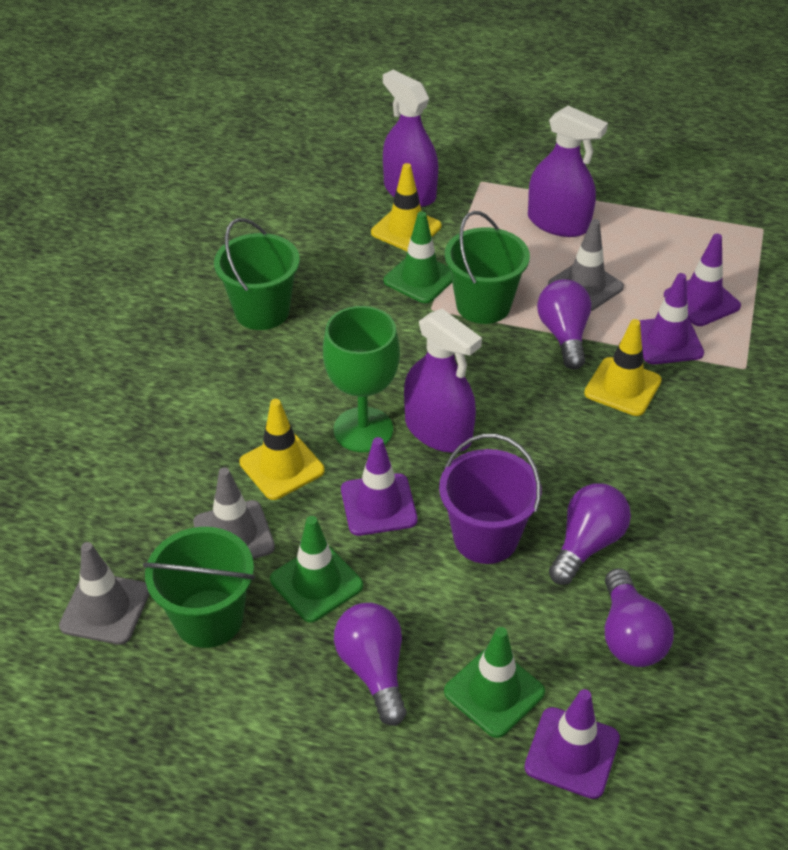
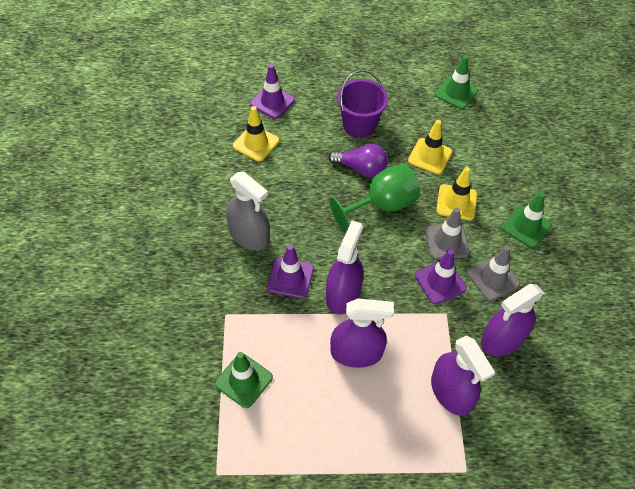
green bucket: [143,527,255,648] [214,218,300,330] [445,211,530,324] = 3 -> none = 0
grey spray bottle: none = 0 -> [226,171,270,251] = 1
grey traffic cone: [59,542,150,645] [193,467,275,559] [548,219,624,311] = 3 -> [425,208,470,260] [467,245,520,301] = 2
purple light bulb: [334,603,407,726] [537,279,591,370] [549,483,631,585] [605,568,674,667] = 4 -> [328,144,388,177] = 1
purple spray bottle: [383,70,438,207] [404,309,482,453] [528,106,608,237] = 3 -> [326,221,363,315] [330,298,394,368] [431,335,495,416] [481,284,544,356] = 4
purple traffic cone: [341,437,418,536] [524,689,620,799] [639,273,704,364] [664,234,741,326] = 4 -> [250,64,295,119] [267,245,314,299] [415,249,467,304] = 3

